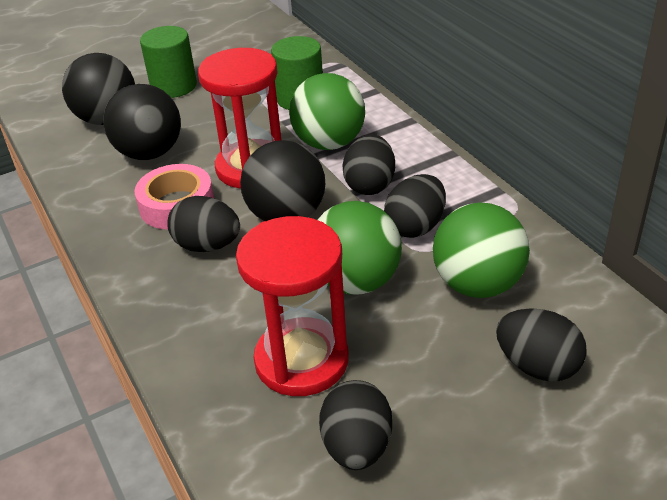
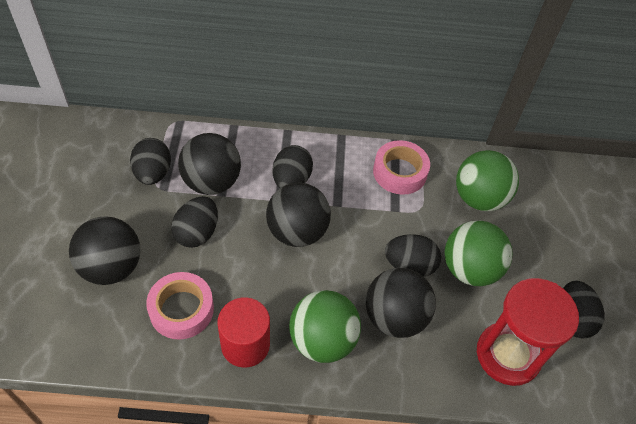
black ball: [62,53,135,125] [103,84,181,160] [240,140,326,221] = 3 -> [69,216,141,285] [178,133,241,195] [266,182,331,247] [366,268,436,338] = 4
green cylinder: [140,26,197,98] [271,36,323,110] = 2 -> none = 0
pink tape: [135,164,214,230] = 1 -> [146,272,214,339] [373,140,430,195] = 2
red cylinder: none = 0 -> [218,297,270,368] = 1
red hourglass: [198,48,281,189] [236,216,349,396] = 2 -> [477,278,579,386] = 1

